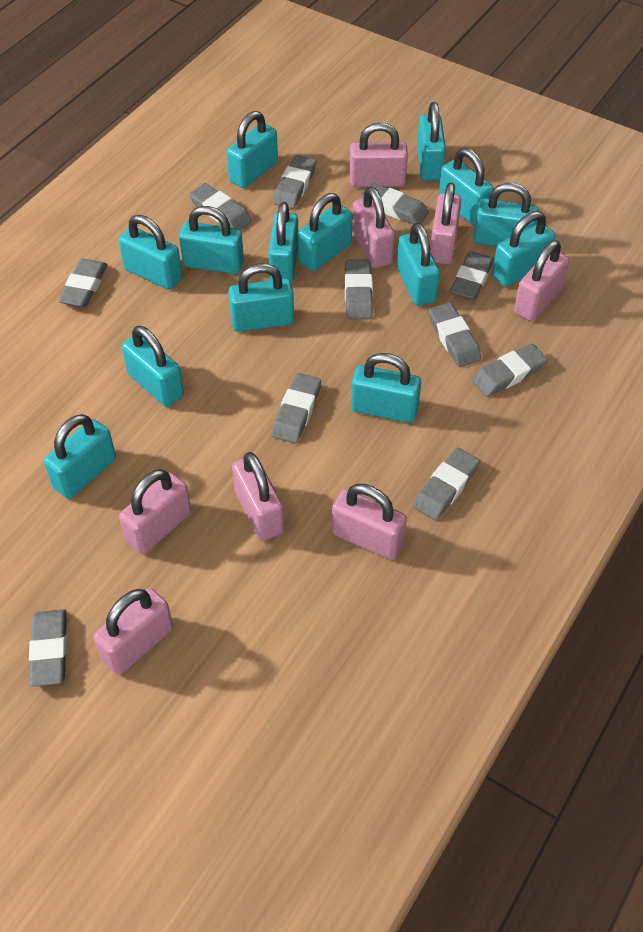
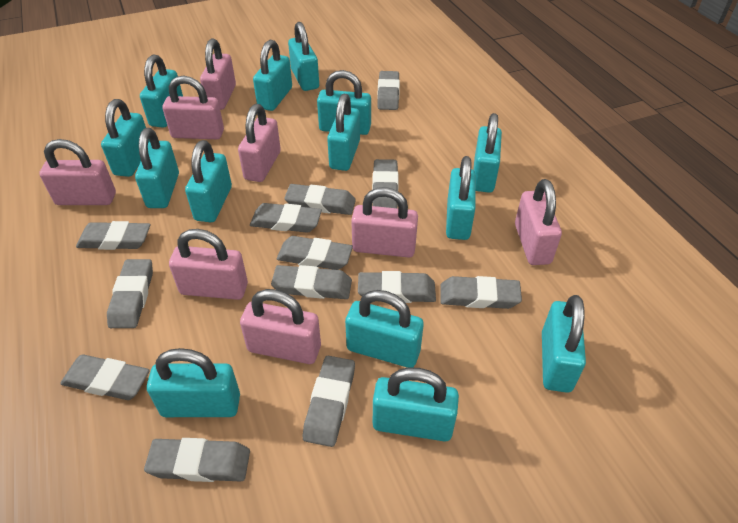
grey eraser: [29,609,67,687] [58,259,108,307] [189,183,252,230] [272,373,321,443] [273,155,316,209] [345,259,373,319] [361,183,429,224] [413,448,480,521] [429,302,481,367] [450,251,494,300] [472,344,548,397] = 11 -> [60,354,150,400] [76,221,151,250] [107,259,153,328] [144,438,250,482] [250,203,322,233] [271,265,352,299] [277,236,353,270] [284,184,356,215] [303,356,355,447] [358,271,436,303] [372,159,399,208] [377,71,400,110] [440,276,522,309] = 13

